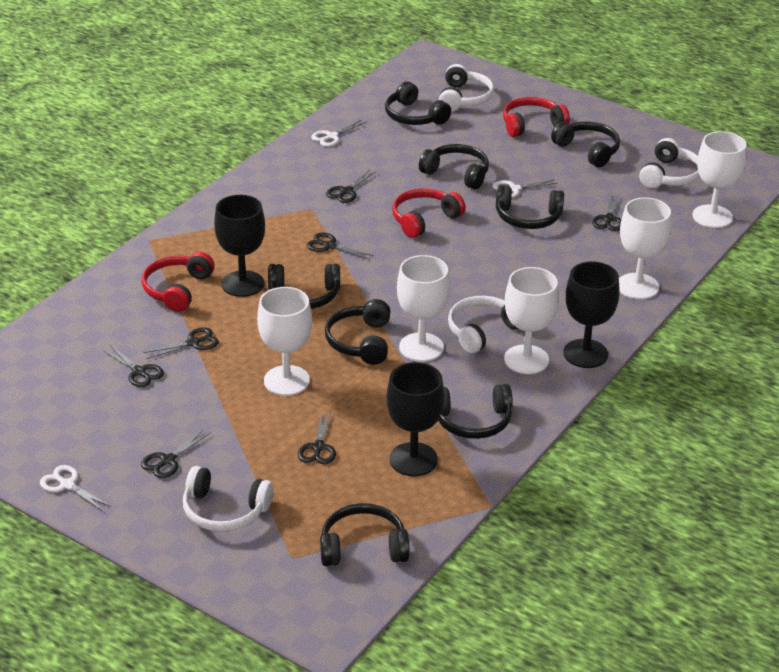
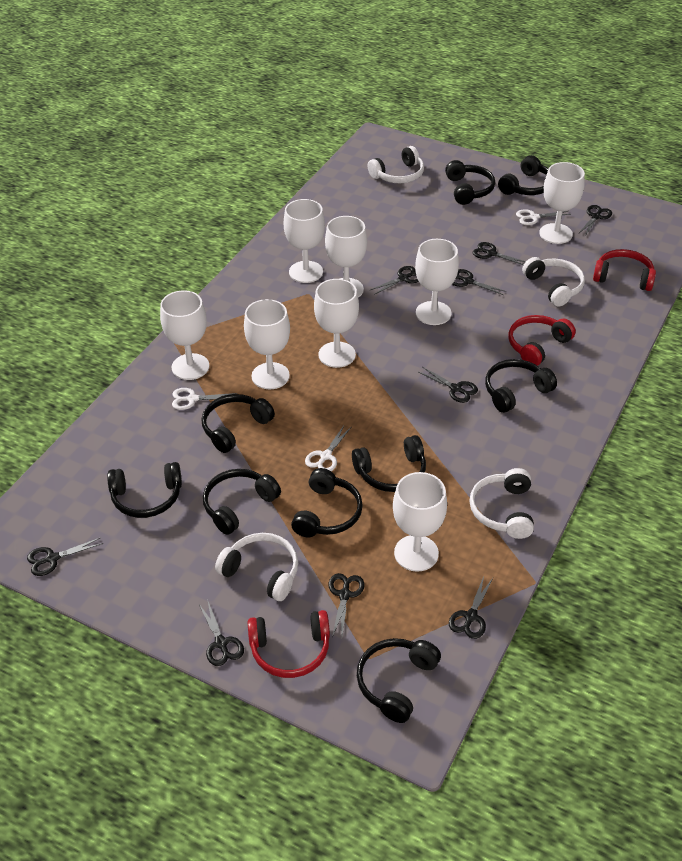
black goblet: [214,195,265,297] [386,362,445,476] [563,261,620,368] = 3 -> none = 0
black headphones: [268,264,340,309] [320,503,410,566] [325,299,390,365] [385,81,451,125] [419,144,489,189] [438,384,513,439] [496,185,564,229] [551,122,620,167] = 8 -> [107,462,182,518] [202,394,275,453] [203,469,281,535] [291,468,363,537] [352,435,426,492] [357,638,441,723] [445,160,495,205] [485,359,557,413] [498,155,548,195] = 9
black scissors: [103,345,164,387] [141,429,211,478] [143,327,219,359] [298,410,336,464] [307,232,374,259] [326,170,375,203] [592,195,621,231] = 7 -> [27,537,103,576] [198,599,244,666] [329,573,364,637] [371,266,419,295] [419,367,478,403] [449,576,493,639] [452,269,506,295] [473,242,526,265] [579,205,612,236] = 9
white goblet: [257,287,312,396] [397,255,450,362] [504,267,559,374] [619,197,671,299] [692,131,746,228] = 5 -> [160,290,209,380] [244,299,290,389] [284,199,325,283] [314,279,359,368] [325,216,367,298] [393,472,447,572] [415,239,459,325] [539,162,585,244] = 8

